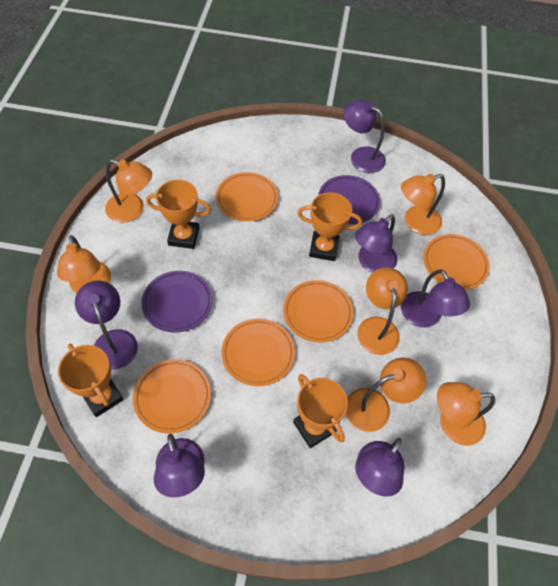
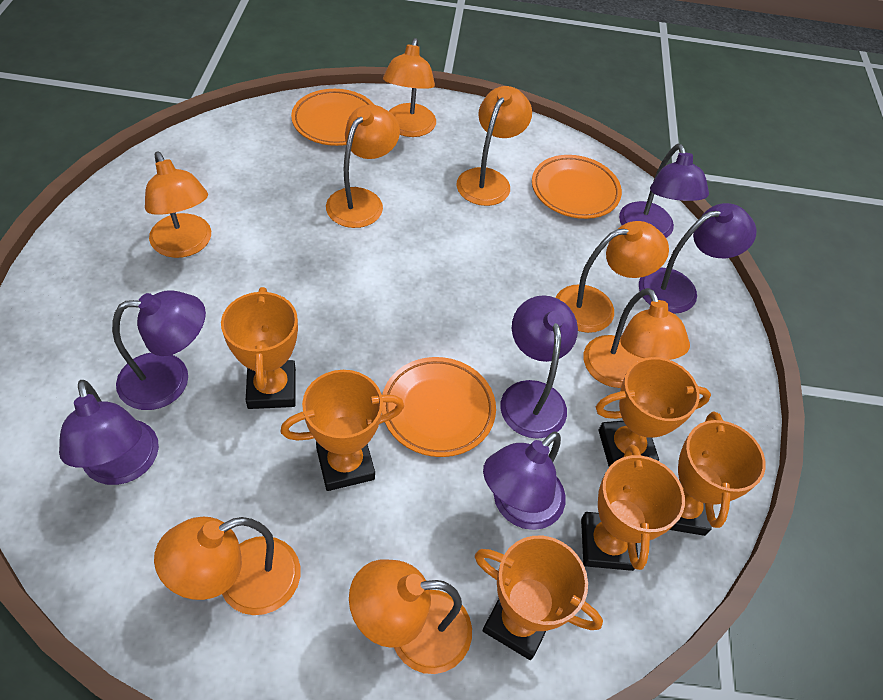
orange lamp: [57,235,111,293] [105,159,152,223] [346,357,426,432] [357,267,408,355] [401,174,445,235] [437,382,495,446] = 6 -> [145,152,211,258] [154,517,300,615] [326,104,400,228] [349,560,472,674] [383,38,436,137] [457,86,532,206] [556,221,669,333] [583,288,690,388] = 8
orange plate: [133,359,211,433] [216,172,278,222] [221,319,295,386] [283,280,353,343] [423,234,490,290] = 5 -> [291,89,374,146] [382,357,496,457] [532,155,622,219] = 3
orange trophy: [58,344,124,417] [146,180,211,249] [293,374,348,448] [297,192,362,261] = 4 -> [221,287,298,409] [281,370,404,491] [475,536,603,660] [581,444,685,571] [596,357,711,467] [669,411,766,536] = 6
purple plate: [142,271,213,332] [318,175,380,224] = 2 -> none = 0

